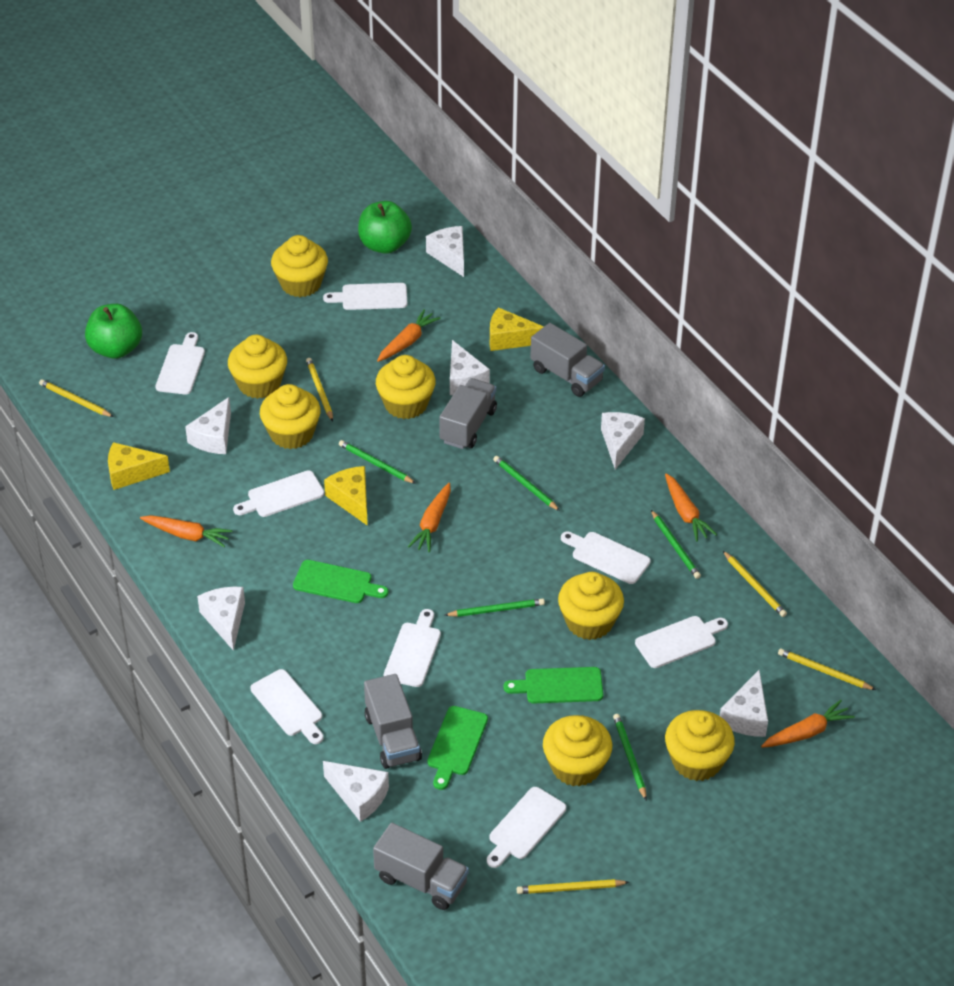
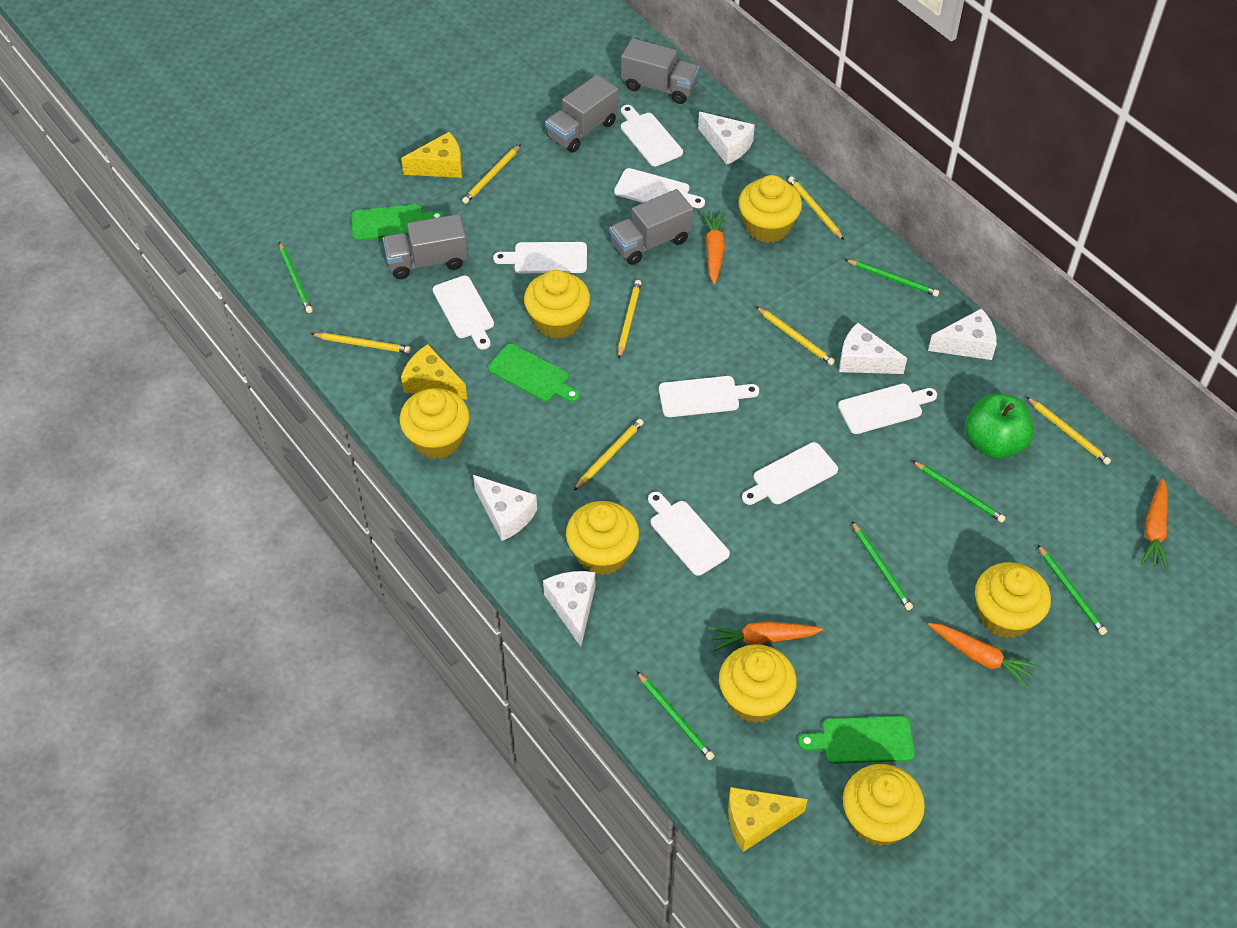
green apple: [85,304,142,359] [358,201,412,254] = 2 -> [965,393,1034,459] = 1
green pencil: [339,440,416,484] [445,598,545,617] [493,456,560,511] [613,714,647,800] [651,510,701,579] = 5 -> [279,242,313,313] [637,671,714,760] [844,259,939,297] [852,521,913,610] [912,461,1006,523] [1037,544,1107,635] = 6
orange carrot: [140,515,233,547] [377,309,441,362] [408,483,451,552] [665,473,717,542] [761,700,855,748] = 5 -> [702,212,725,285] [709,622,823,651] [928,623,1038,687] [1141,478,1168,570] = 4
white cheese: [185,397,231,454] [197,587,245,651] [323,761,389,822] [426,226,464,277] [450,340,490,395] [601,412,645,470] [720,670,768,737] = 7 -> [473,475,537,541] [543,571,595,647] [698,112,755,164] [839,323,907,374] [928,308,997,360] = 5
yellow pencil: [39,379,113,417] [306,358,333,421] [517,879,629,894] [723,551,787,617] [778,649,876,690] = 5 -> [311,333,411,353] [462,144,521,204] [574,419,644,490] [618,280,641,358] [756,307,835,365] [788,176,844,240] [1027,397,1111,465] = 7

